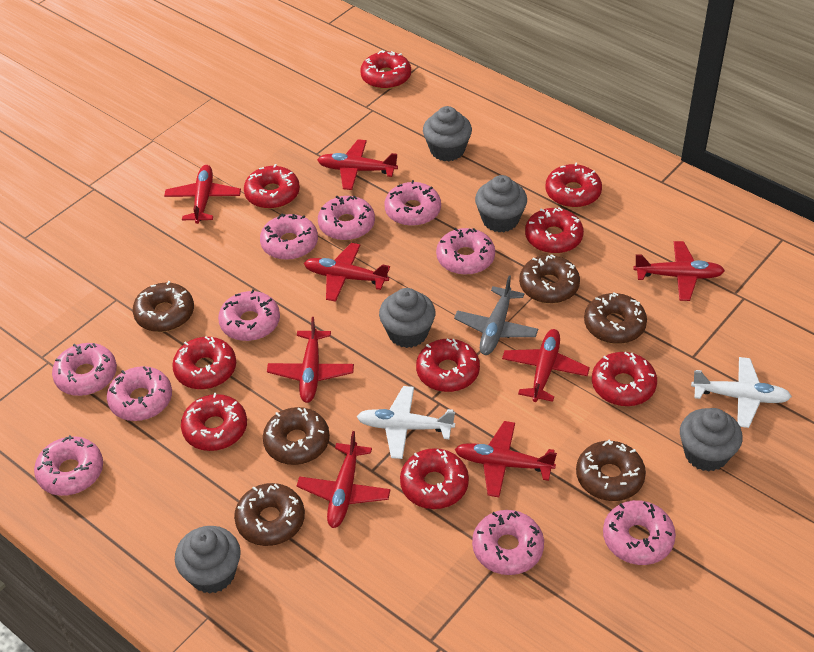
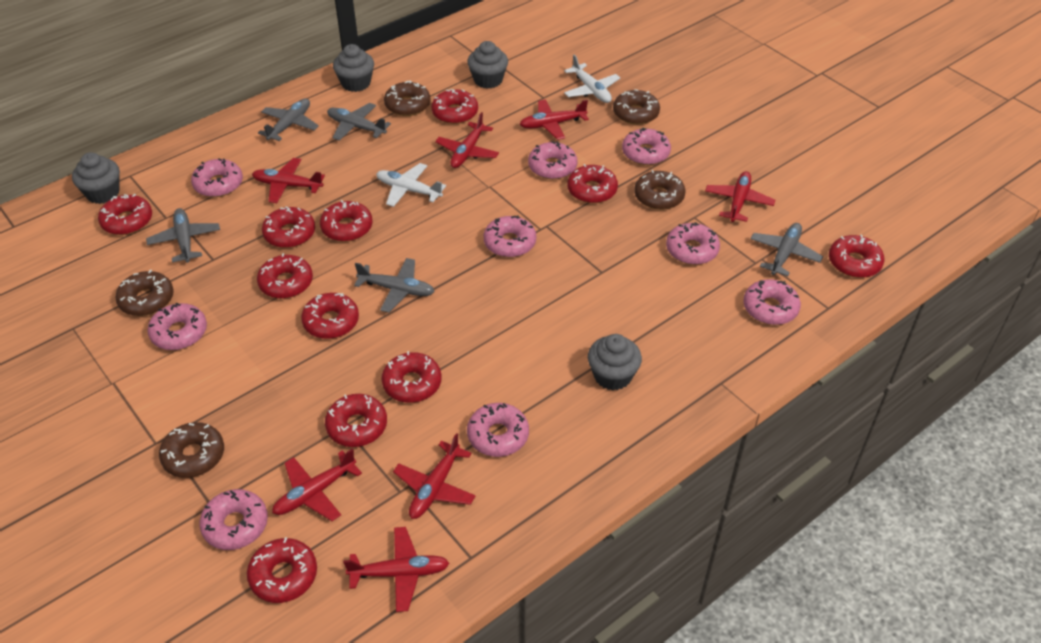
brown donut: [133,281,194,332] [234,483,305,546] [263,407,330,465] [519,254,580,304] [576,439,646,501] [584,292,647,344] = 6 -> [115,270,174,316] [159,422,224,478] [384,80,431,116] [613,89,660,125] [634,170,685,210] = 5
grey cupcake: [175,526,241,594] [379,288,435,348] [423,106,472,161] [475,175,527,232] [680,408,743,472] = 5 -> [72,152,120,204] [333,44,374,92] [467,41,508,89] [588,334,642,390] = 4
grey plane: [454,275,538,355] = 1 -> [146,208,220,263] [258,98,319,141] [327,103,391,141] [354,258,435,312] [750,223,823,276] = 5
pink donut: [34,435,103,496] [52,343,117,396] [107,366,172,421] [218,289,280,341] [260,213,318,260] [318,195,375,241] [384,180,441,226] [436,228,495,275] [472,510,544,575] [603,500,676,565] = 10 -> [147,303,207,350] [191,158,243,197] [199,489,268,550] [467,403,529,457] [483,215,536,257] [528,141,577,179] [622,128,671,165] [666,222,720,265] [743,280,801,325] = 9
red donut: [172,337,236,389] [181,393,247,451] [244,164,300,209] [360,50,411,89] [400,448,469,509] [416,338,480,392] [525,207,584,254] [545,163,602,208] [592,352,657,406] = 9 -> [98,194,152,235] [247,537,317,603] [257,253,313,299] [262,207,315,248] [301,293,359,339] [320,200,373,242] [325,394,387,447] [382,351,442,403] [432,89,478,124] [567,164,618,203] [829,234,884,278] = 11
red plane: [164,165,241,224] [267,317,354,403] [297,431,391,528] [304,243,390,302] [317,139,398,190] [455,421,557,497] [502,329,590,402] [634,241,725,301] = 8 -> [252,158,325,203] [272,449,362,521] [343,527,449,612] [393,433,476,519] [435,112,499,168] [520,100,589,140] [705,171,775,222] = 7

